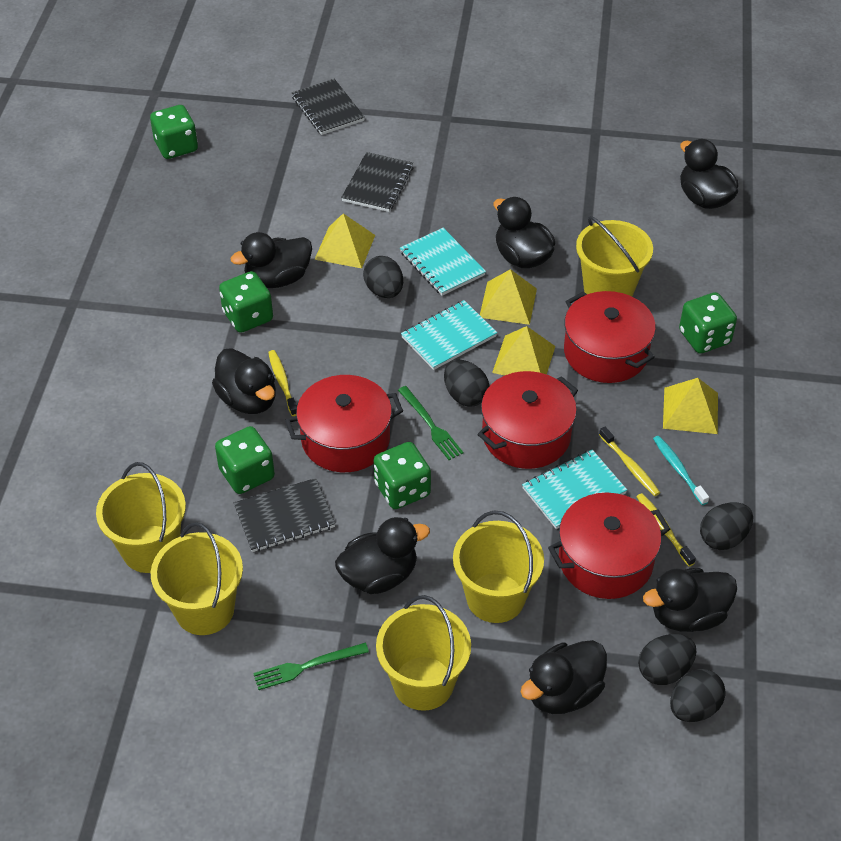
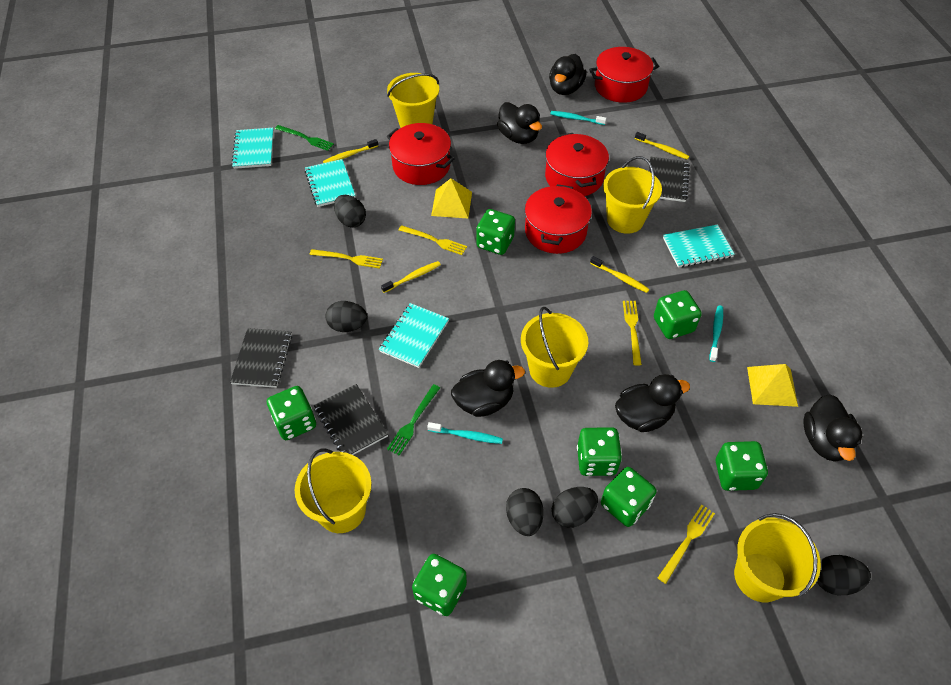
black duck: [212,348,276,414] [231,232,312,288] [335,517,430,594] [493,197,555,268] [520,640,607,714] [643,568,737,632] [680,139,738,209] = 7 -> [451,360,525,417] [497,102,542,144] [549,54,587,95] [615,374,690,432] [803,394,862,462] = 5
green dice: [150,105,198,159] [215,426,275,494] [219,271,273,333] [373,442,431,509] [679,292,737,353] = 5 -> [267,386,316,440] [412,554,467,616] [476,209,515,255] [577,427,622,476] [601,467,657,527] [654,290,702,339] [716,441,768,491] = 7
turquoise notebook: [400,228,486,296] [401,300,497,370] [522,449,627,529] = 3 -> [231,128,274,169] [305,159,355,207] [379,303,449,368] [663,224,735,268] = 4
turquoise toothbrush: [653,436,709,505] = 1 -> [427,422,503,444] [550,111,607,125] [709,306,723,362] = 3
yellow fork: none = 0 -> [310,249,383,269] [398,225,467,255] [623,301,642,366] [658,505,715,584] = 4
yellow pyramid: [314,213,375,268] [480,269,537,325] [492,326,555,376] [663,378,718,434] = 4 -> [431,178,472,218] [747,364,798,407] = 2
yellow toothbrush: [268,350,297,416] [599,427,660,496] [636,493,696,566] = 3 -> [323,139,378,163] [381,261,441,293] [590,256,650,293] [635,132,689,160] = 4

